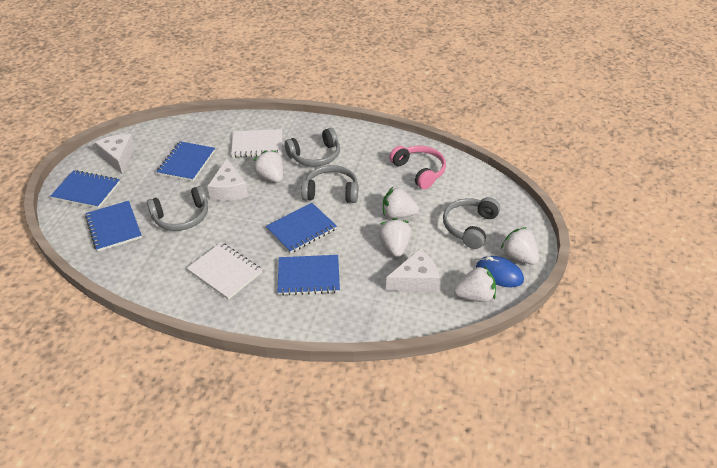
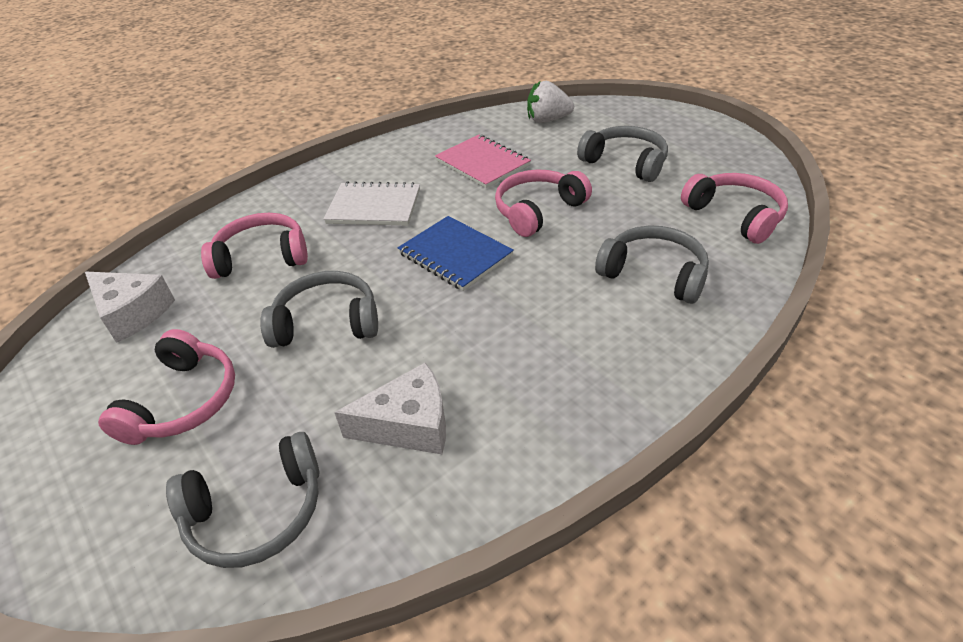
blue mouse: [476,256,524,287] = 1 -> none = 0
blue notebook: [50,170,120,208] [85,201,142,252] [156,141,215,181] [266,203,337,254] [277,255,340,296] = 5 -> [398,216,514,291] = 1
pink headphones: [389,146,446,189] = 1 -> [98,329,235,445] [201,213,308,279] [495,169,592,237] [681,173,788,244] = 4
pink notebook: none = 0 -> [435,135,531,188] = 1
white cheese: [95,134,135,175] [207,159,248,201] [386,249,440,292] = 3 -> [85,271,175,343] [334,362,446,454] = 2
white notebook: [187,242,262,300] [231,129,282,157] = 2 -> [324,181,420,225] = 1
white strawberry: [254,150,283,183] [378,218,411,257] [383,187,419,218] [454,266,496,302] [501,227,539,265] = 5 -> [527,81,574,123] = 1

